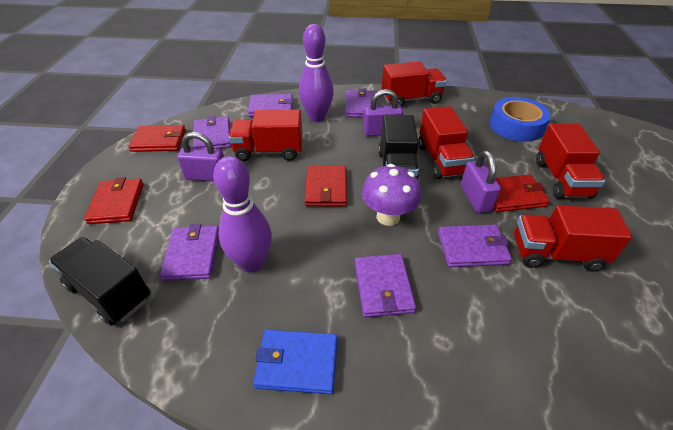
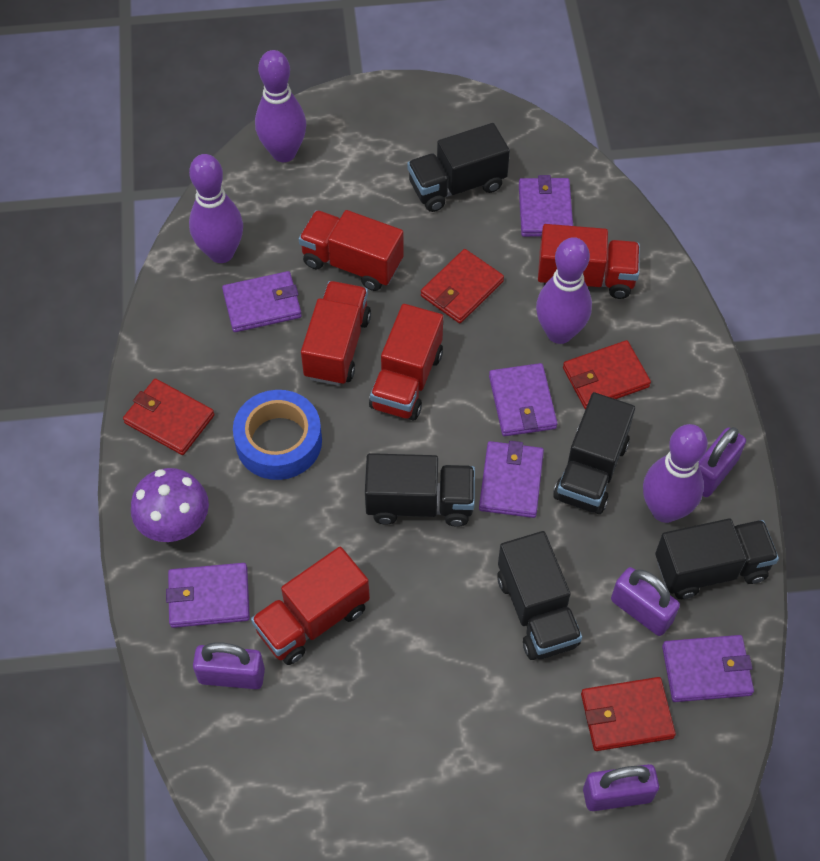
black truck: [49,237,151,326] [378,115,419,181] = 2 -> [365,453,475,527] [407,123,510,212] [497,531,582,660] [553,392,635,514] [655,519,779,599] = 5
blue wallet: [253,330,337,394] = 1 -> none = 0
purple bowling pin: [213,156,272,273] [299,24,334,122] = 2 -> [189,154,243,263] [255,50,306,162] [536,237,592,344] [643,424,708,523] = 4
purple padlock: [177,132,224,181] [363,89,403,136] [461,151,501,213] = 3 -> [193,642,265,689] [583,764,659,811] [611,567,680,636] [698,427,746,497] = 4

